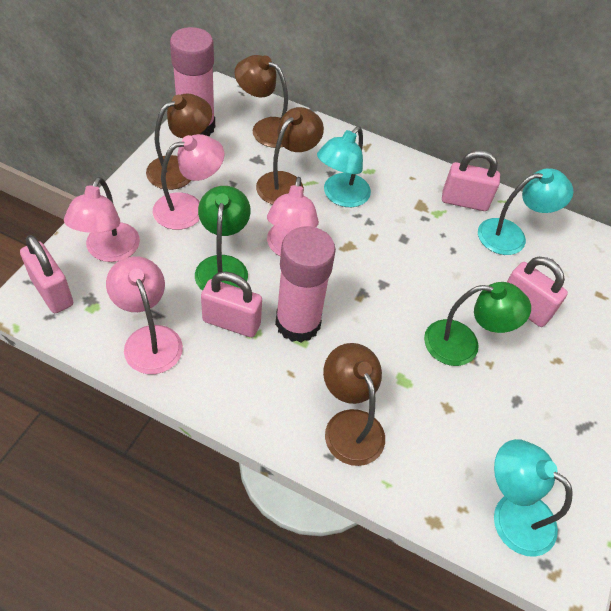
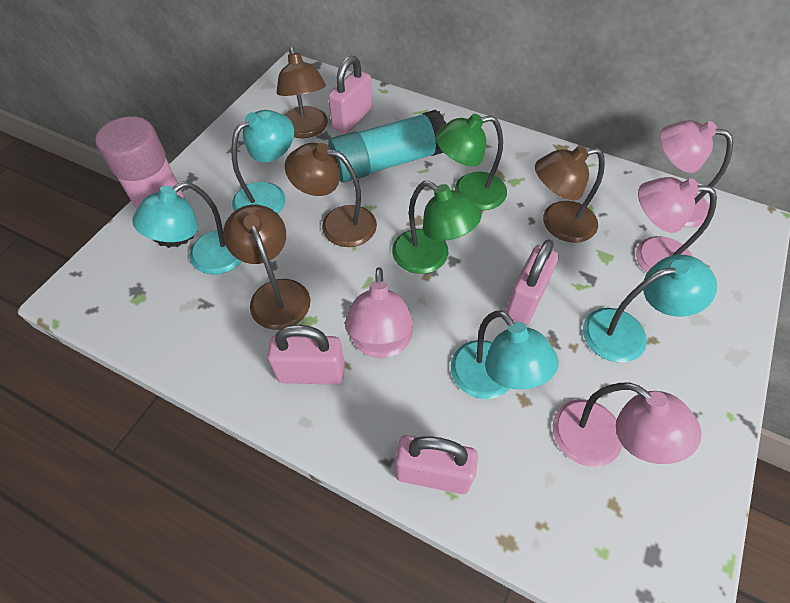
pink glue stick: [170,27,215,136] [275,226,336,343] = 2 -> [95,116,198,248] = 1
turquoise glue stick: none = 0 -> [328,110,446,183] = 1
turquoise lamp: [317,126,371,207] [478,168,573,255] [494,439,573,557] = 3 -> [132,181,242,275] [231,110,294,214] [451,310,559,399] [583,255,717,363] = 4

